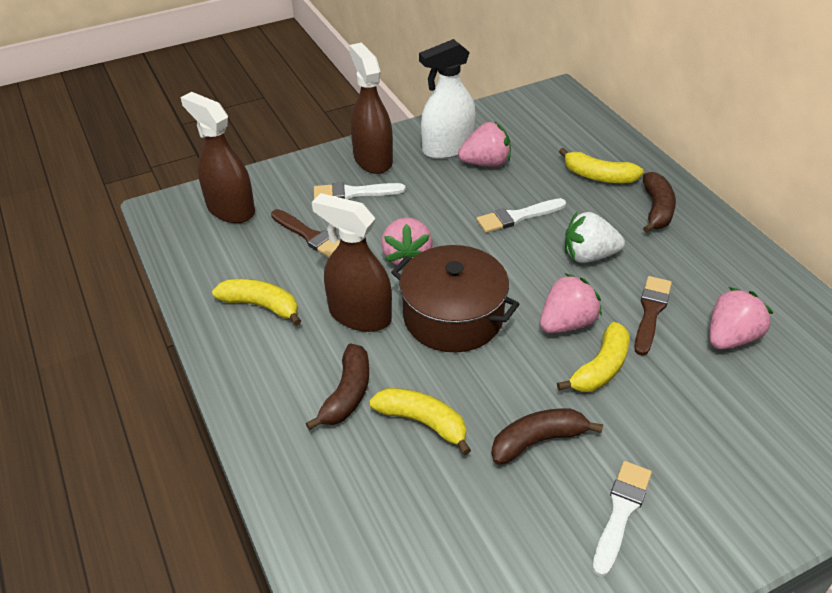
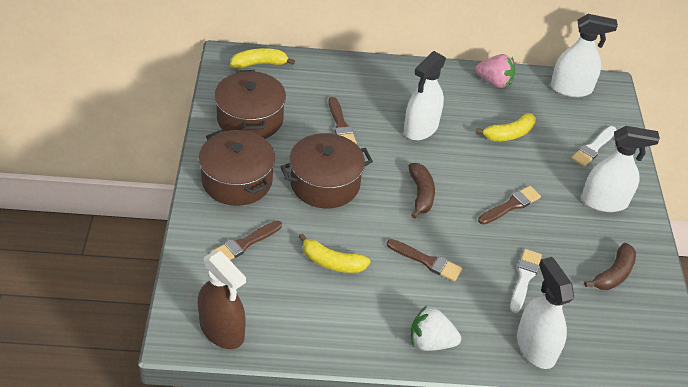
brown banana: [306,343,369,430] [491,409,603,465] [643,172,676,233] = 3 -> [408,163,435,219] [584,243,636,290] = 2
brown brush: [271,209,340,258] [634,276,672,356] = 2 -> [211,221,282,260] [329,97,357,144] [387,239,462,281] [478,186,541,225] = 4
brown pot: [391,245,519,352] = 1 -> [199,129,275,206] [214,70,286,138] [280,133,373,208] = 3
brown spray bottle: [180,92,255,223] [312,193,392,332] [349,43,393,174] = 3 -> [197,251,246,349] = 1
pink strawberry: [381,217,433,267] [458,122,511,167] [540,273,602,333] [710,287,773,349] = 4 -> [475,54,515,88] = 1
white brush: [314,182,406,199] [476,198,566,233] [592,461,652,577] = 3 -> [510,249,542,313] [571,126,617,167] = 2
white spray bottle: [419,39,476,159] = 1 -> [404,51,446,141] [517,257,574,369] [551,14,618,97] [582,126,660,212] = 4
yellow banana: [212,279,301,326] [369,388,471,455] [557,322,629,392] [559,148,644,183] = 4 -> [230,48,295,69] [299,233,370,273] [476,113,536,141] = 3

